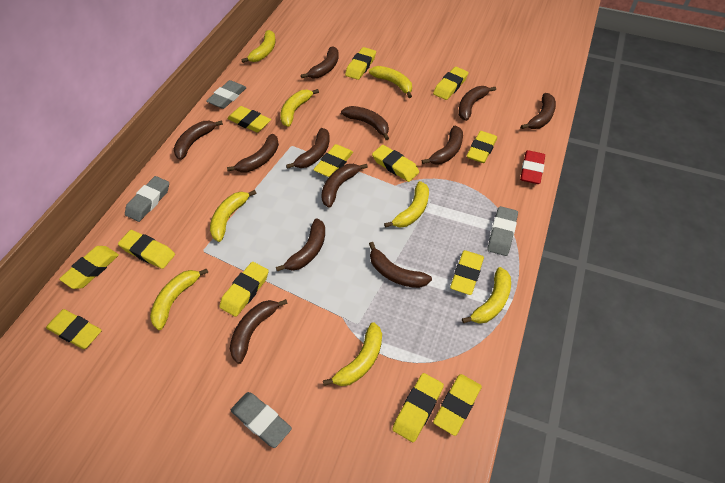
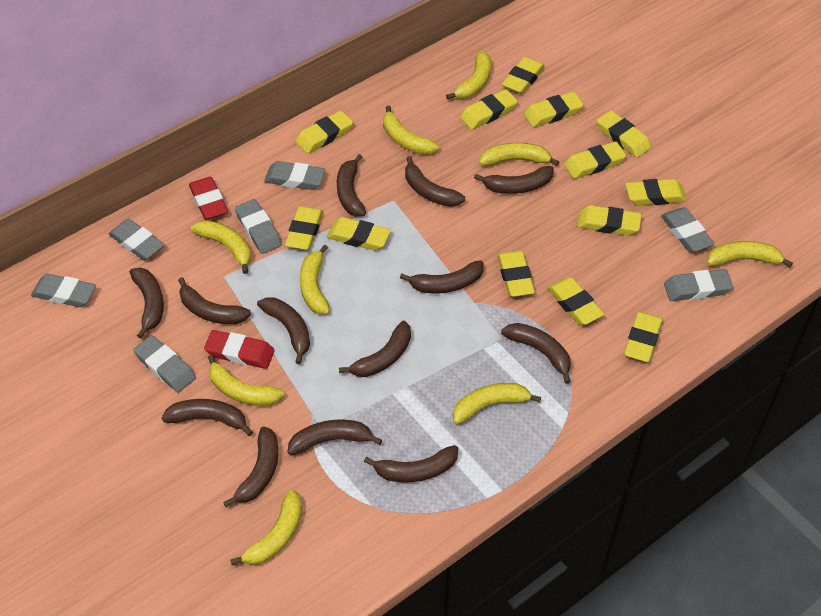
brown banana: [174,120,223,160] [227,134,279,172] [230,299,288,364] [276,218,325,271] [286,128,330,169] [301,46,339,78] [321,164,368,208] [341,106,389,140] [369,242,432,288] [422,126,463,165] [458,86,496,121] [521,93,556,129] = 12 -> [130,267,164,338] [162,399,253,436] [178,277,251,324] [223,426,278,507] [257,297,310,364] [287,420,382,455] [337,154,366,217] [339,321,411,377] [364,445,458,482] [400,260,484,294] [405,156,465,207] [474,166,553,194] [501,323,571,384] = 13
grey eraser: [125,176,169,222] [206,80,246,109] [231,392,292,448] [487,206,518,256] = 4 -> [31,274,96,307] [108,219,164,260] [133,335,196,393] [235,199,282,254] [264,161,326,190] [661,207,714,252] [664,269,733,301] = 7
red eraser: [520,150,545,184] = 1 -> [189,177,228,220] [204,330,275,369] = 2
yellow banana: [150,268,208,330] [210,190,257,242] [241,30,276,63] [280,89,319,127] [323,322,382,386] [369,66,412,98] [384,181,429,228] [462,267,511,324] = 8 -> [191,220,251,274] [208,355,284,406] [230,489,302,565] [300,245,330,314] [383,105,439,155] [446,51,491,99] [453,383,541,424] [479,143,559,166] [707,241,793,267] = 9

